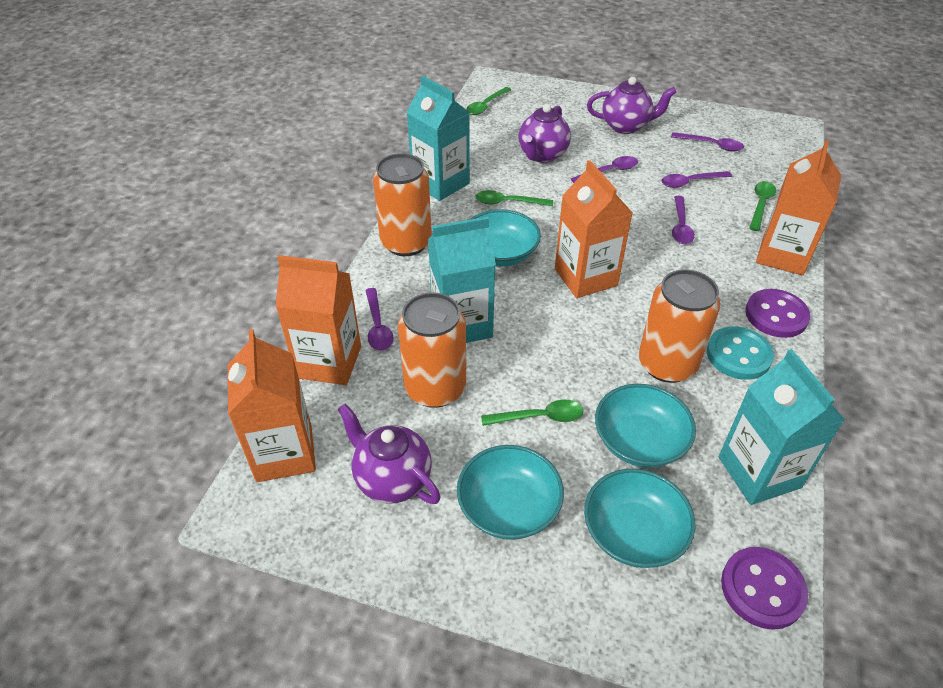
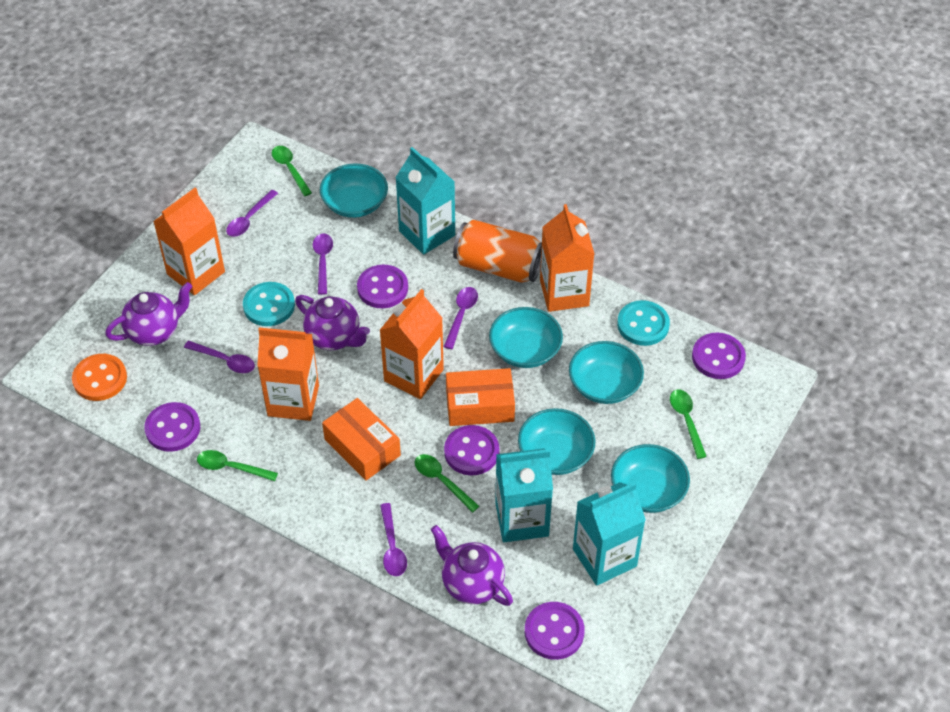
orange box: none = 0 -> [322,398,401,481] [446,368,515,426] = 2
orange button: none = 0 -> [72,354,127,401] = 1
orange can: [373,153,432,256] [398,292,466,408] [639,269,720,383] = 3 -> [453,219,542,283] = 1
purple button: [721,547,808,630] [745,289,810,338] = 2 -> [144,402,200,452] [357,265,408,308] [444,425,499,476] [525,602,585,660] [692,333,746,379] = 5
turquoise bowl: [457,445,564,540] [469,209,541,267] [584,469,696,568] [595,384,696,468] = 4 -> [320,163,388,218] [489,307,563,368] [518,408,595,475] [569,341,644,404] [611,444,690,513] = 5
turquoise button: [707,326,774,380] = 1 -> [243,282,295,326] [617,300,670,346] = 2

